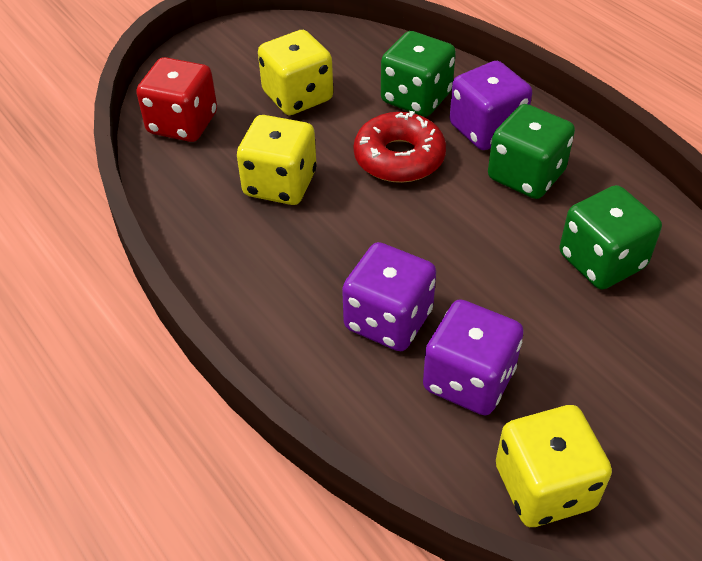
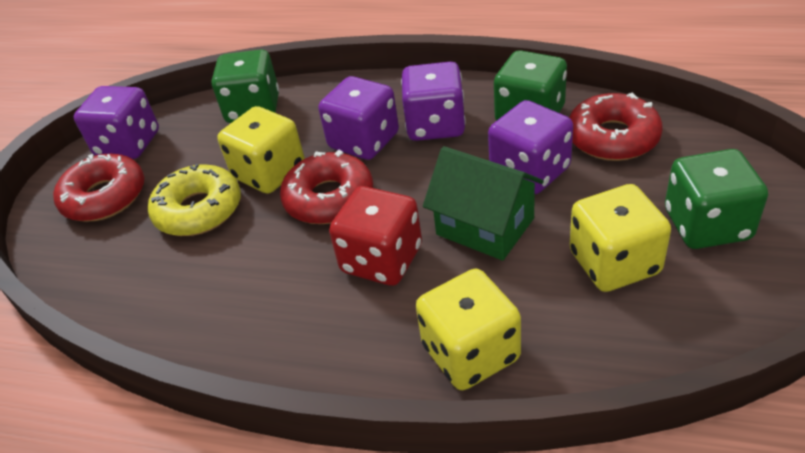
green house: none = 0 -> [423,146,544,260] = 1
purple dice: [342,242,436,351] [423,299,524,415] [450,61,532,150] = 3 -> [74,86,159,159] [318,76,399,160] [401,62,466,141] [488,100,573,194] = 4
red donut: [354,111,446,183] = 1 -> [53,153,144,221] [280,149,373,224] [569,93,663,161] = 3
yellow donut: none = 0 -> [148,164,241,236] = 1

